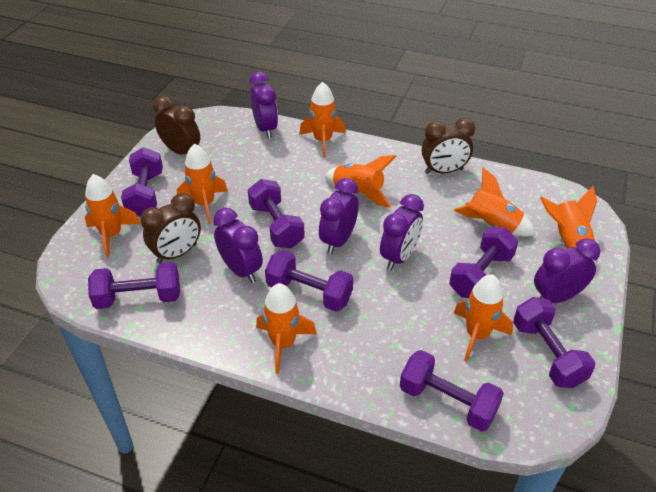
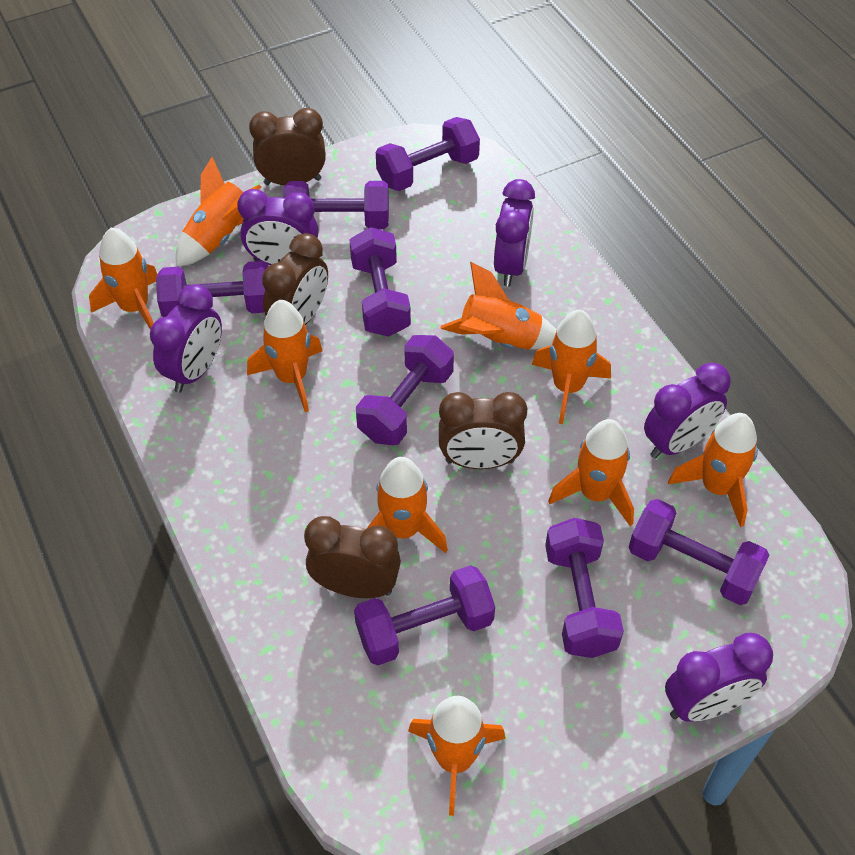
brown clock: [140,193,201,264] [153,96,200,155] [422,118,475,174] = 3 -> [249,108,326,185] [262,233,328,325] [304,516,401,598] [439,392,527,469] = 4
orange rocket: [85,174,141,258] [177,144,228,224] [256,283,317,374] [299,82,346,158] [325,155,396,208] [454,168,536,237] [454,274,513,361] [540,186,597,263] = 8 -> [89,228,158,330] [176,157,261,267] [247,300,322,412] [367,457,448,553] [408,696,506,816] [440,262,557,350] [532,310,611,424] [548,419,634,526] [668,413,758,527] = 9
purple dumbbell: [88,262,180,309] [121,147,163,217] [248,179,305,248] [265,250,353,312] [400,350,504,432] [449,227,519,298] [513,297,596,388] = 7 -> [156,261,268,317] [283,181,389,229] [350,227,411,337] [354,565,495,665] [356,335,454,445] [376,117,480,191] [545,518,624,658] [629,499,770,605] = 8

